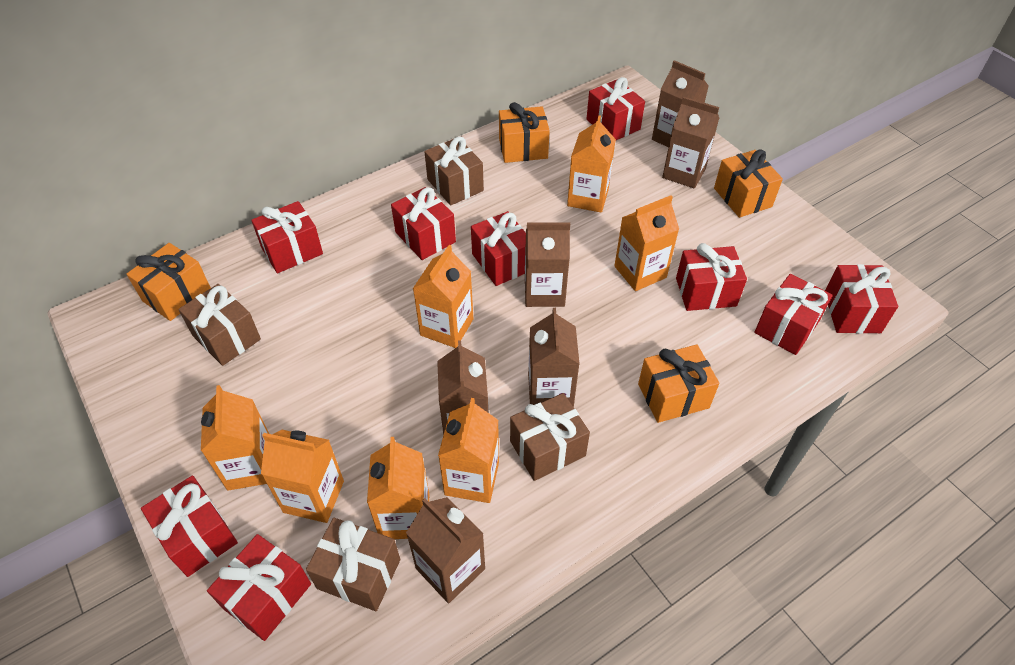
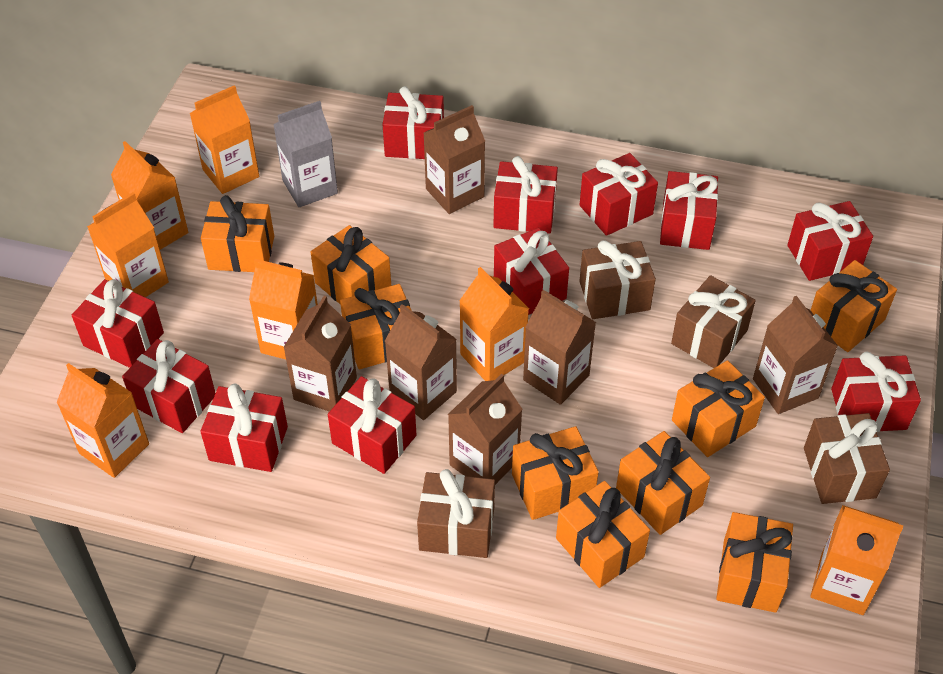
grey carton: none = 0 -> [273,101,338,207] = 1
orange gift: [126,243,211,321] [499,102,550,163] [638,344,719,423] [714,150,783,218] = 4 -> [201,195,274,272] [311,225,391,305] [340,284,412,369] [512,426,599,520] [556,481,650,588] [616,431,710,535] [672,360,765,457] [716,512,793,613] [811,260,897,352] = 9
red gift: [141,475,238,577] [207,534,311,641] [251,201,323,273] [391,187,456,260] [471,211,526,286] [586,77,645,141] [676,243,747,311] [754,274,833,355] [825,264,898,334] = 9 -> [72,279,164,368] [122,339,215,433] [200,384,288,472] [328,376,417,474] [382,86,444,159] [493,156,558,234] [494,228,569,315] [580,153,658,236] [660,171,718,250] [787,201,873,281] [831,352,921,432] = 11

